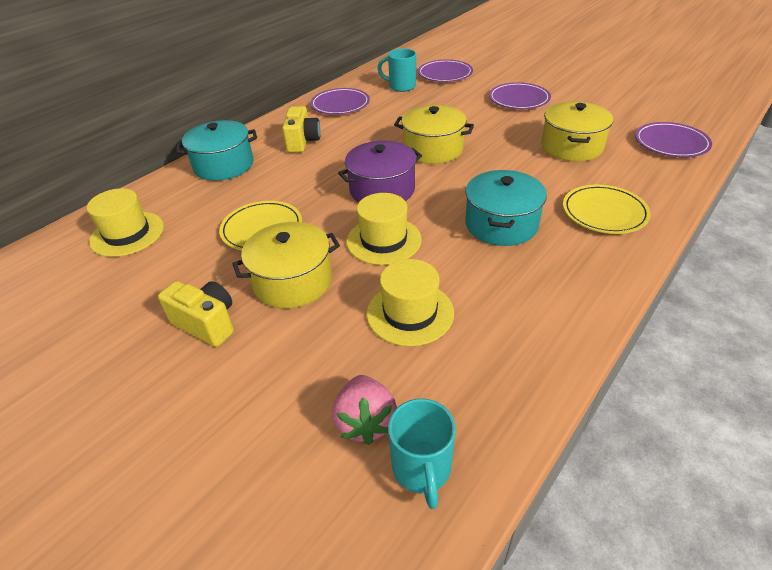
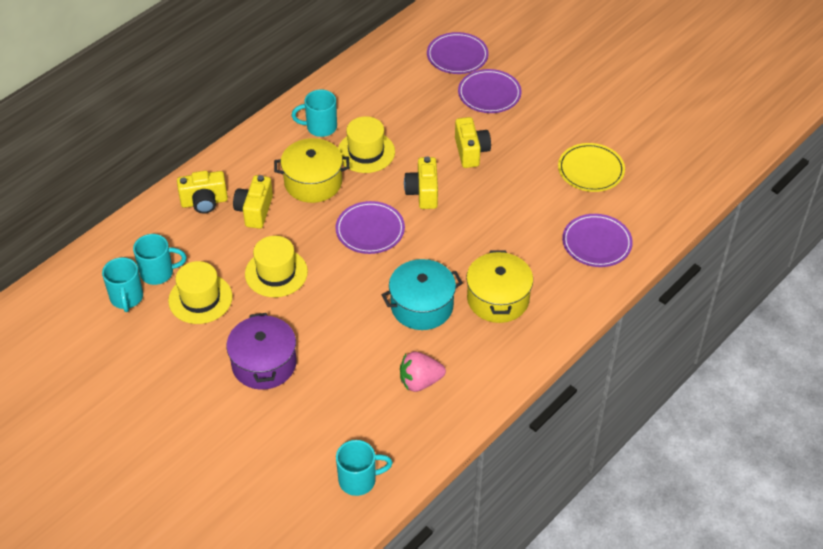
turquoise mug: [377,49,416,92] [388,398,456,509] = 2 -> [102,257,143,312] [133,234,187,285] [292,90,337,137] [336,440,393,496] = 4
turquoise pot: [176,120,257,181] [465,170,547,246] = 2 -> [381,259,463,330] = 1
yellow camera: [158,281,234,347] [282,106,321,153] = 2 -> [177,171,228,214] [233,175,273,229] [404,157,438,209] [455,117,491,168] = 4
yellow plate: [219,201,302,251] [563,185,651,234] = 2 -> [558,143,625,192] = 1
yellow pot: [232,222,340,308] [394,105,474,164] [541,101,613,162] = 3 -> [274,138,350,203] [466,250,533,323] = 2

